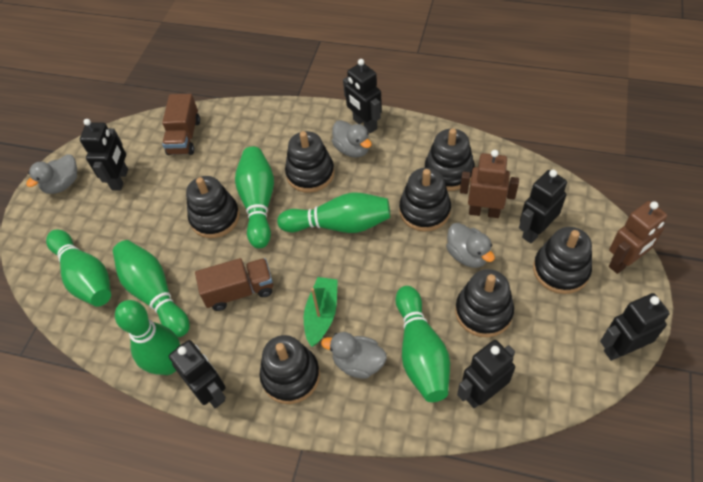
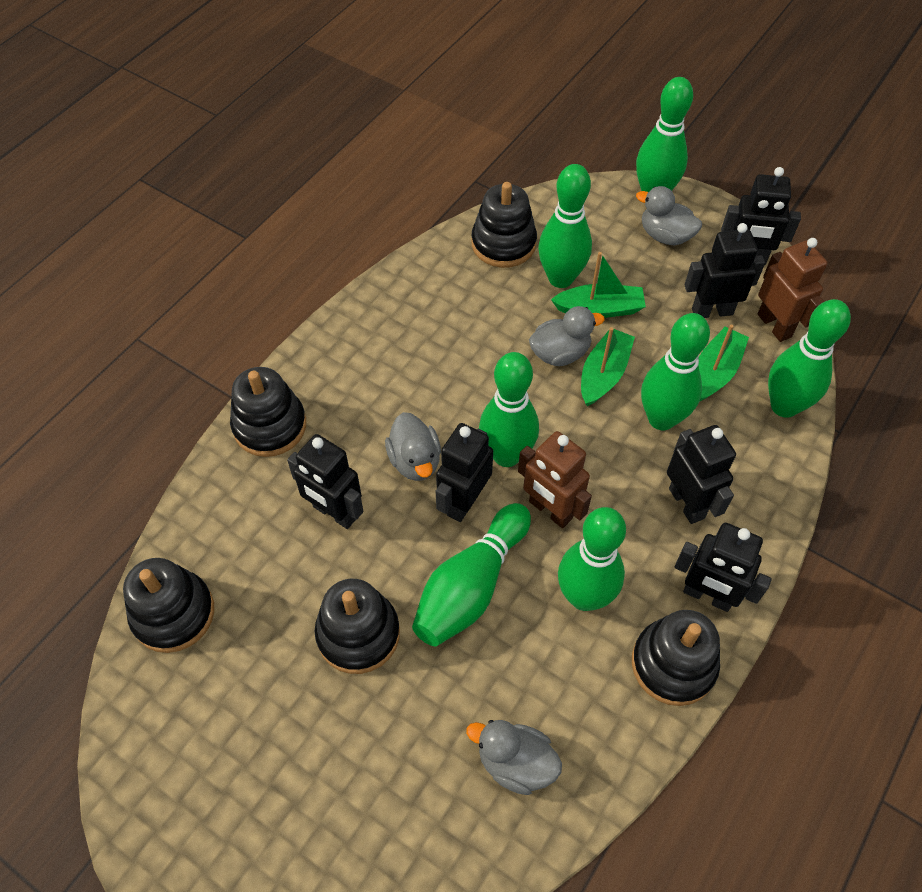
black stacking toy: [186,176,240,238] [259,335,320,404] [285,131,335,193] [399,168,451,232] [425,128,475,191] [455,269,514,337] [533,227,592,294] = 7 -> [123,558,214,653] [230,367,306,457] [315,579,400,674] [471,182,537,268] [632,610,720,706] = 5
brown truck: [162,94,200,155] [195,258,273,311] = 2 -> none = 0
green boat: [304,277,338,347] = 1 -> [551,252,646,318] [581,327,635,406] [698,325,749,402] = 3
green bowling pin: [46,229,111,307] [113,240,190,337] [115,300,180,375] [235,147,274,248] [277,192,390,233] [396,286,450,402] = 6 -> [412,503,531,646] [479,352,539,467] [538,164,592,288] [558,507,626,611] [636,77,693,192] [641,313,710,430] [768,299,851,418] = 7

